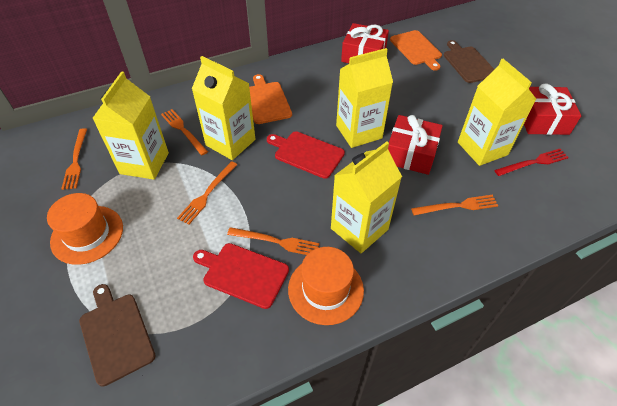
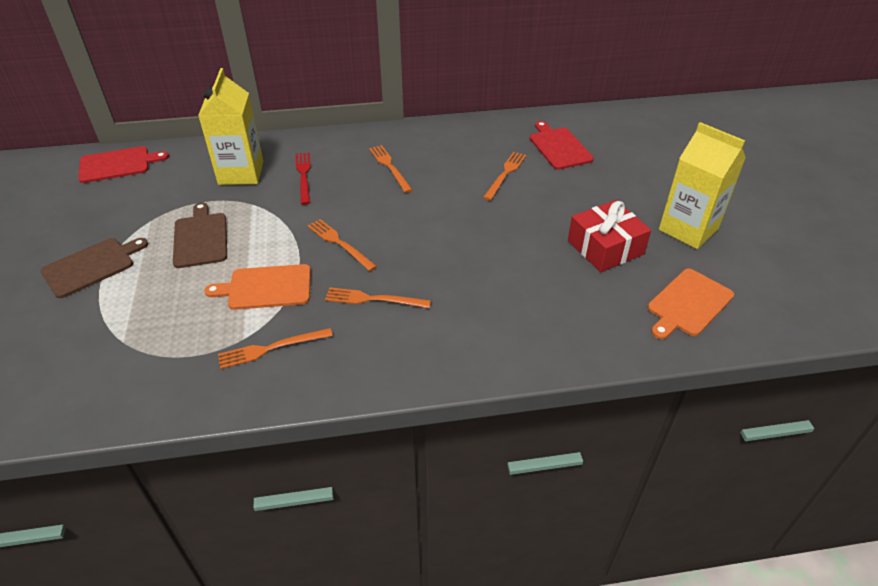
orange hat: [47,193,123,265] [288,247,364,325] = 2 -> none = 0
red gift: [341,23,389,63] [388,115,443,175] [524,84,582,135] = 3 -> [568,200,651,272] = 1
yellow carton: [92,71,169,180] [192,56,255,160] [331,142,402,253] [336,48,393,148] [458,59,536,166] = 5 -> [198,68,263,185] [659,122,746,249] = 2

